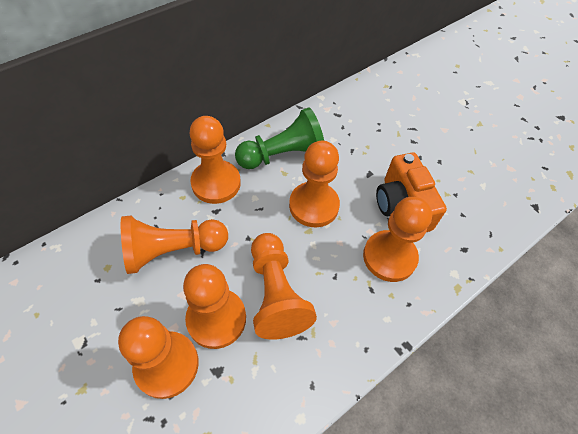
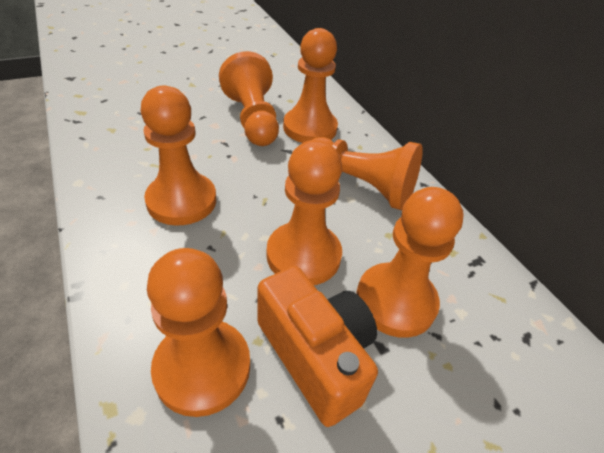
green pawn: [235,107,324,169] = 1 -> none = 0

